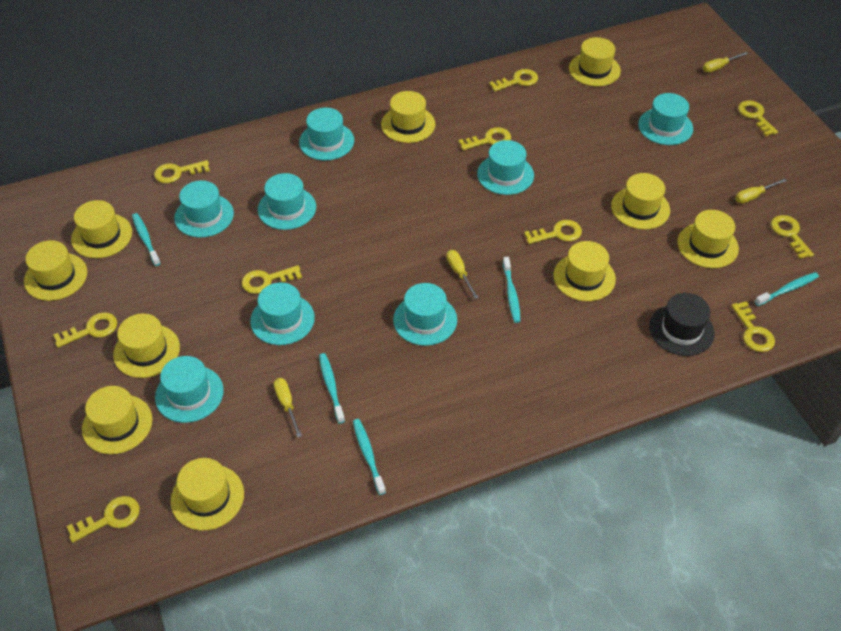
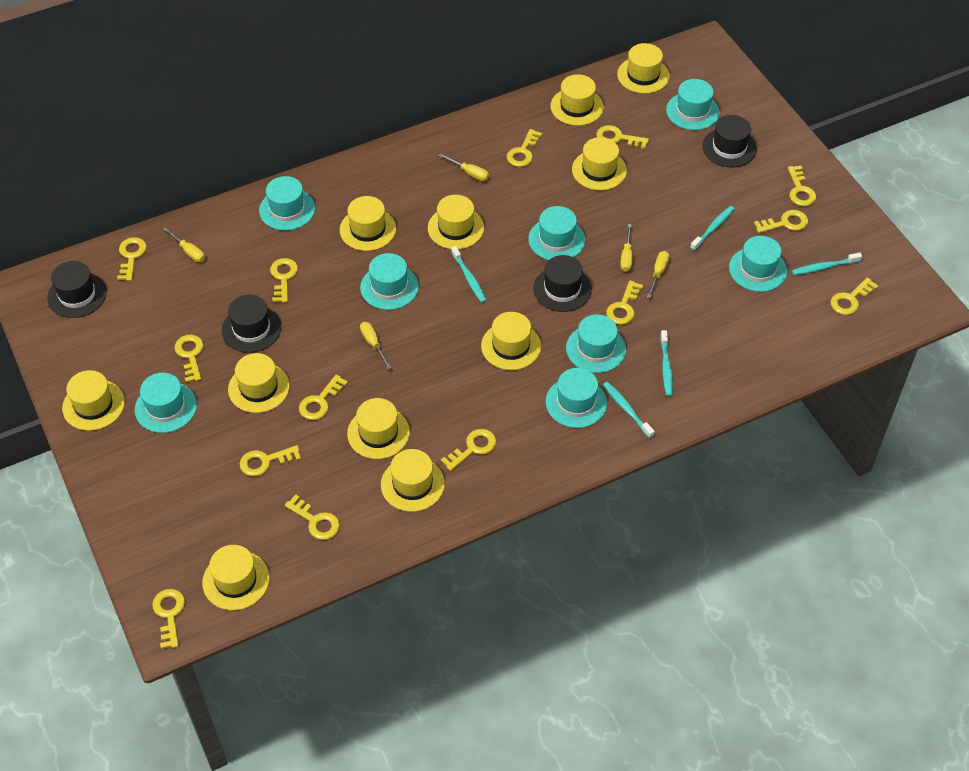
black hat: [649,293,715,356] = 1 -> [47,261,107,318] [222,295,281,353] [533,255,592,312] [702,115,757,167] = 4
yellow hat: [24,240,87,301] [71,200,132,258] [82,386,152,454] [113,314,180,378] [170,458,244,531] [381,91,435,143] [553,241,616,301] [569,37,621,86] [611,173,670,230] [678,210,739,268] = 10 -> [62,370,125,431] [202,545,270,610] [228,353,290,413] [340,196,396,251] [347,398,410,459] [381,449,445,512] [428,195,484,249] [481,312,541,370] [550,74,604,126] [572,137,627,190] [617,43,670,94] = 11
yellow key: [54,312,117,348] [67,496,140,543] [154,160,210,183] [241,265,302,294] [458,127,511,150] [489,69,538,92] [524,220,582,244] [731,301,775,352] [738,100,778,136] [771,215,814,259] = 10 -> [117,237,147,281] [152,589,185,649] [175,335,204,383] [240,445,301,476] [270,258,298,303] [285,494,340,540] [299,374,348,420] [441,429,496,471] [507,129,542,167] [597,125,649,149] [606,281,643,325] [754,210,808,233] [788,166,816,206] [830,278,878,315] = 14
yellow screwdriver: [274,378,302,437] [447,250,479,299] [703,52,748,73] [735,178,787,203] = 4 -> [162,227,205,262] [360,322,391,369] [439,153,489,181] [620,224,632,272] [647,251,669,298] = 5

